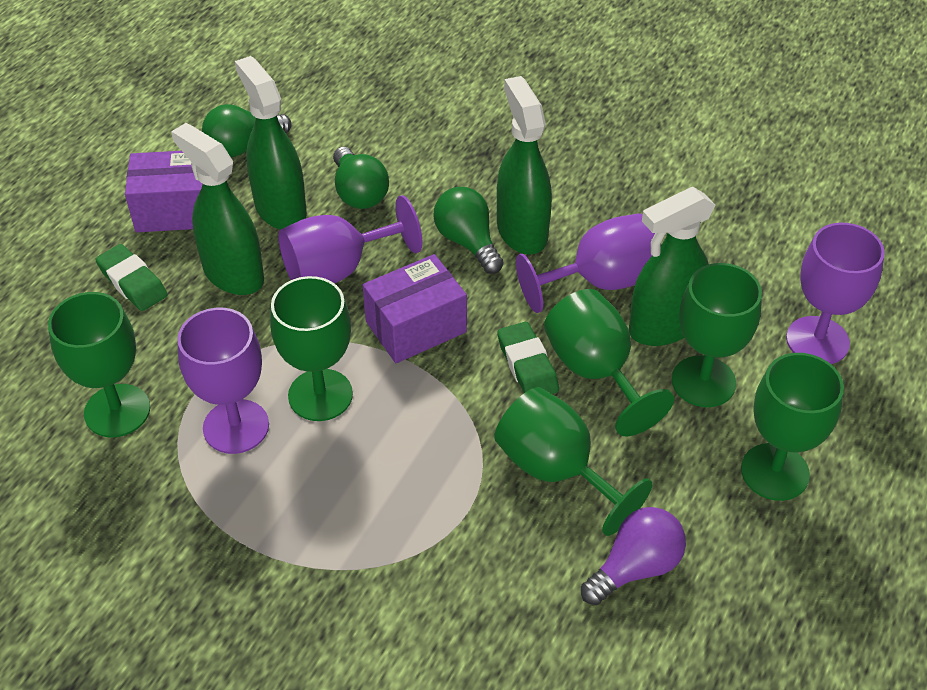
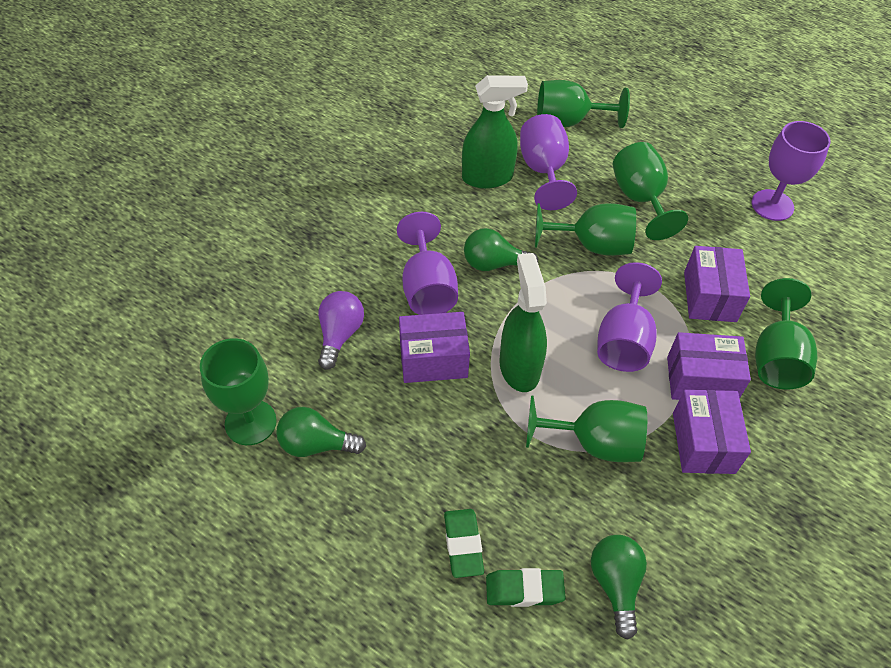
green spray bottle: [171,123,264,295] [235,56,307,230] [497,76,552,255] [629,187,715,346] = 4 -> [462,75,528,189] [499,253,547,392] = 2
purple box: [125,151,202,232] [363,254,467,363] = 2 -> [399,312,470,383] [667,332,751,400] [673,390,751,474] [684,246,750,322] = 4

